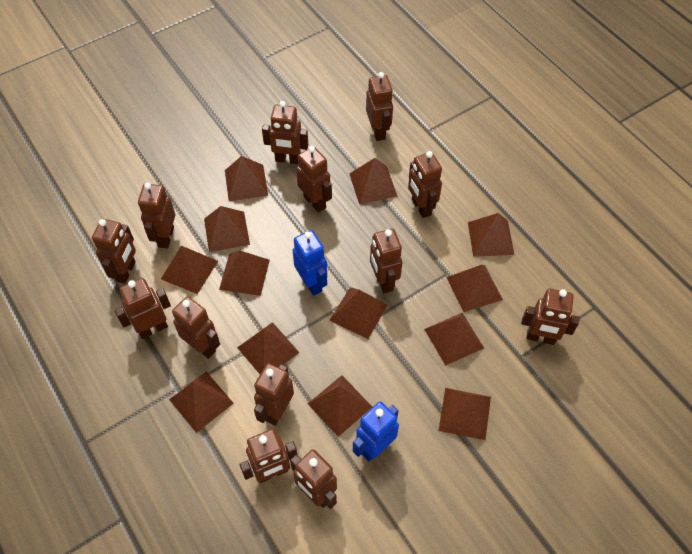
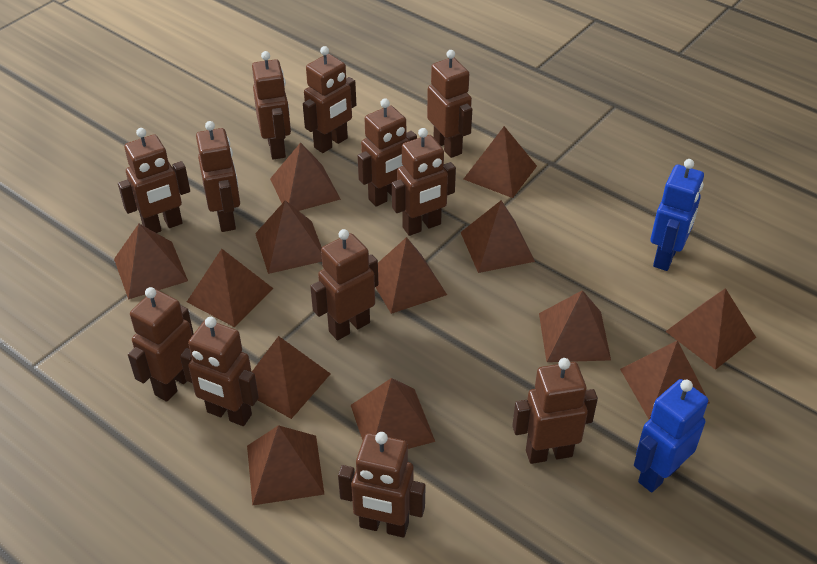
brown robot: [92,219,136,284] [115,278,171,339] [138,183,175,248] [172,296,220,359] [239,429,297,483] [254,363,294,426] [262,101,308,164] [290,449,337,509] [296,146,332,213] [366,72,393,141] [370,229,402,293] [408,151,442,218] [521,288,580,345] = 13 -> [118,128,190,233] [128,287,194,402] [180,317,259,426] [196,121,240,232] [252,51,291,160] [303,46,356,153] [310,229,378,340] [338,432,426,538] [358,99,417,207] [392,128,456,236] [427,50,472,158] [512,358,598,464] = 12

